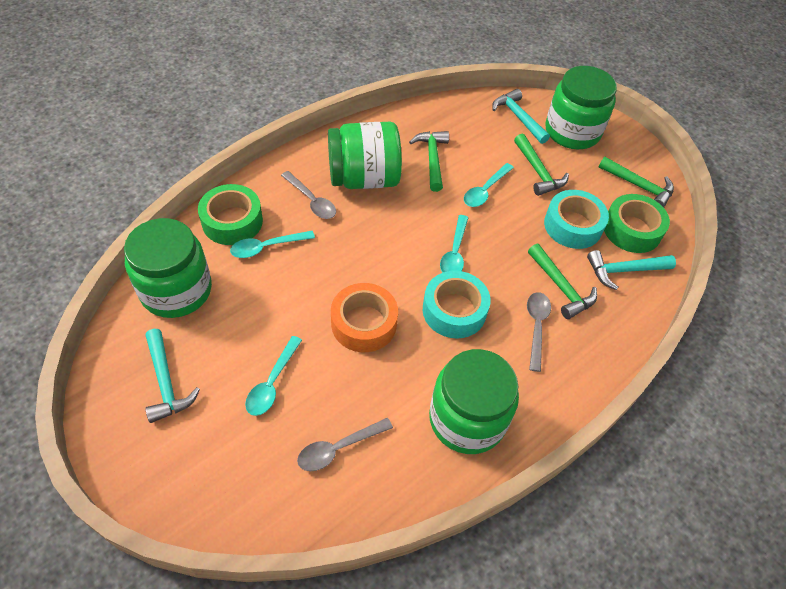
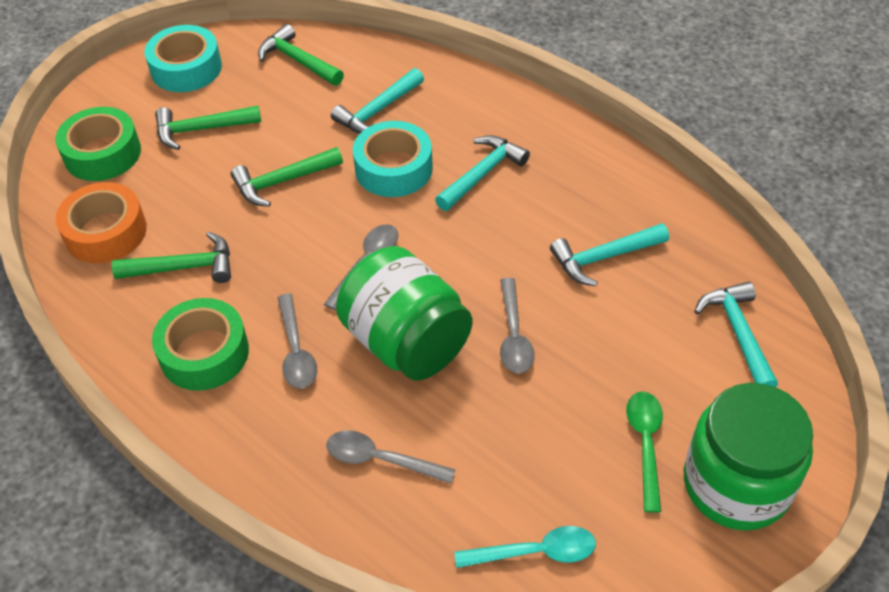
green jar: [124,218,212,318] [328,122,402,189] [429,349,519,454] [545,66,617,149] = 4 -> [336,246,472,380] [684,383,813,531] = 2
green spoon: none = 0 -> [626,391,663,513] = 1
grey spoon: [281,171,336,219] [297,418,393,471] [527,292,551,372] = 3 -> [277,294,317,389] [324,224,398,310] [326,430,455,484] [500,278,535,374] = 4
turquoise hammer: [145,329,200,423] [492,89,550,144] [587,250,676,290] = 3 -> [331,68,424,134] [435,135,530,211] [550,223,669,286] [694,282,778,387] = 4
turquoise spoon: [230,231,315,258] [245,336,302,416] [440,215,469,273] [464,163,514,207] = 4 -> [454,526,596,568] = 1

